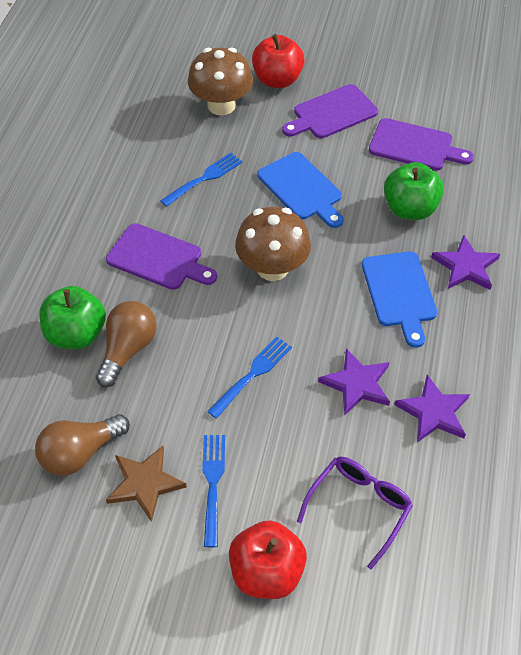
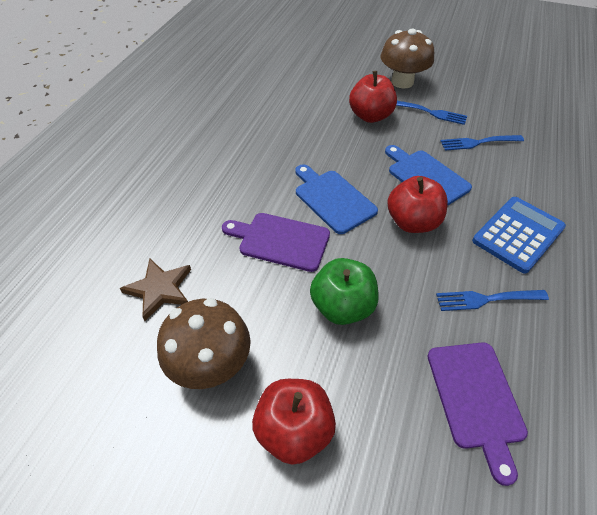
blue calculator: none = 0 -> [472,197,566,273] = 1
brown light bulb: [35,414,130,476] [96,301,157,387] = 2 -> none = 0
green apple: [39,286,106,349] [384,162,444,220] = 2 -> [310,258,379,325] = 1
purple cutting board: [106,223,217,290] [282,84,378,138] [369,118,474,171] = 3 -> [222,213,330,272] [427,342,528,486] = 2
purple glasses: [297,457,413,569] = 1 -> none = 0
purple star: [318,348,390,416] [394,375,470,443] [431,235,500,290] = 3 -> none = 0
red apple: [229,520,307,599] [252,34,305,88] = 2 -> [252,379,336,465] [349,71,397,123] [388,176,448,233] = 3

